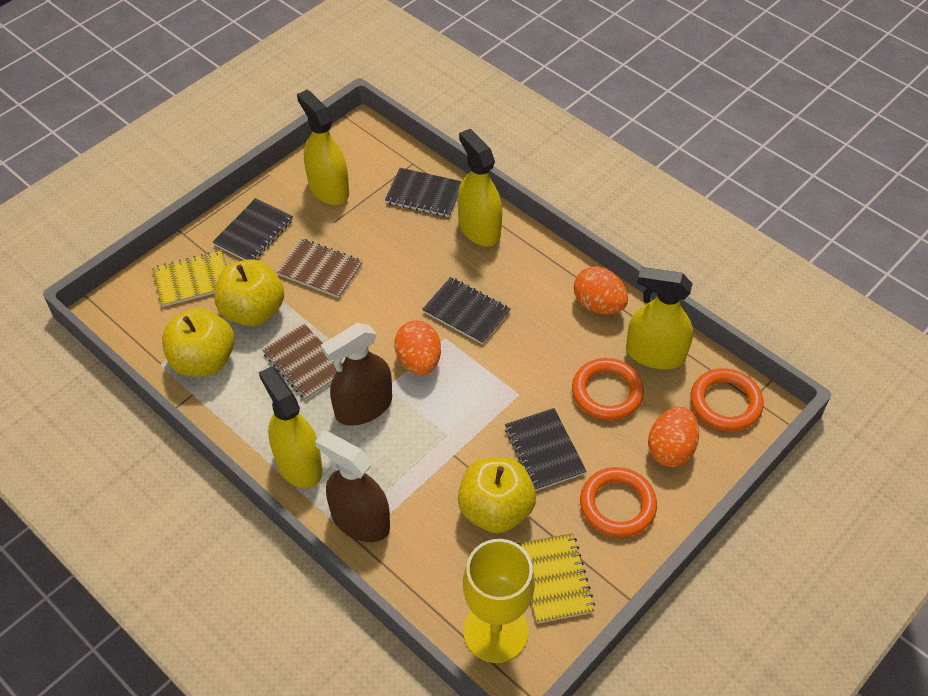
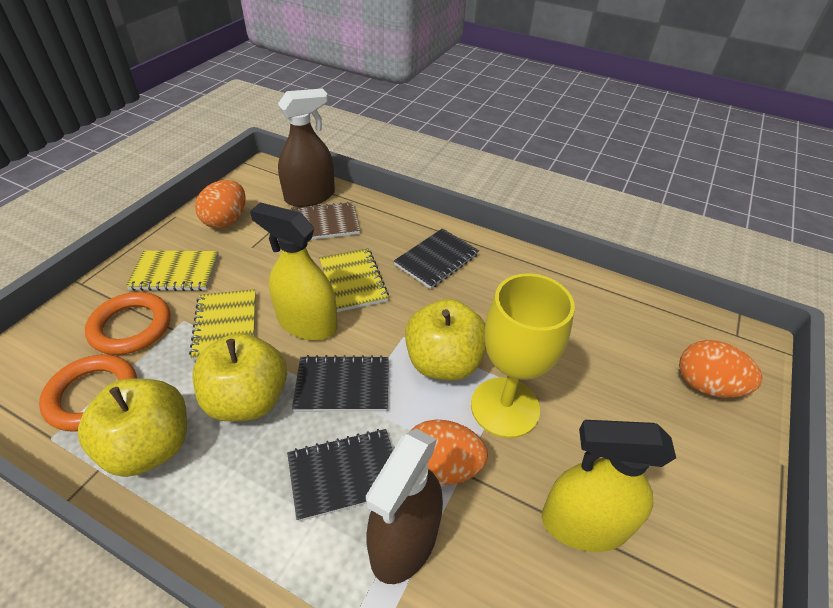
black notebook: [213,198,293,260] [385,168,462,217] [422,277,511,345] [505,408,587,491] = 4 -> [287,429,393,522] [292,355,389,412] [394,228,479,289] = 3
brown notebook: [262,324,342,400] [277,238,363,298] = 2 -> [288,202,360,240] = 1
orange ring: [572,358,644,420] [580,467,657,537] [691,368,764,431] = 3 -> [39,354,137,432] [85,292,171,355] = 2
yellow notebook: [152,250,227,307] [517,533,595,624] = 2 -> [126,251,219,291] [189,289,256,361] [319,248,389,312] = 3
yellow spray bottle: [259,366,323,488] [297,90,349,205] [458,129,502,246] [626,267,693,369] = 4 -> [250,202,337,340] [542,420,676,552] = 2

